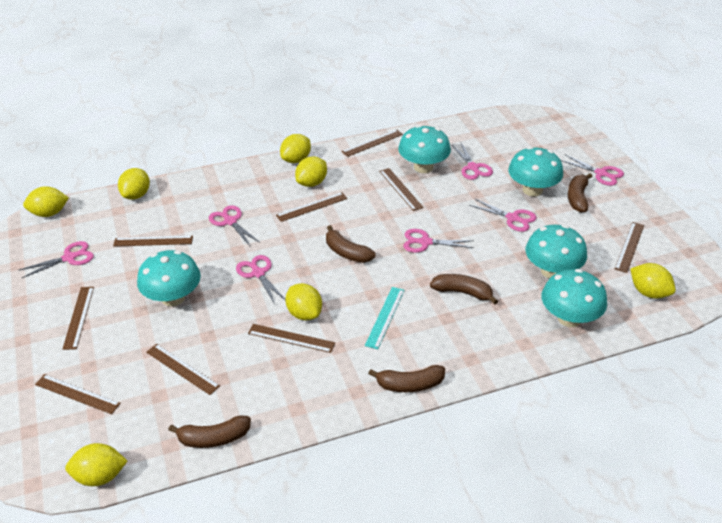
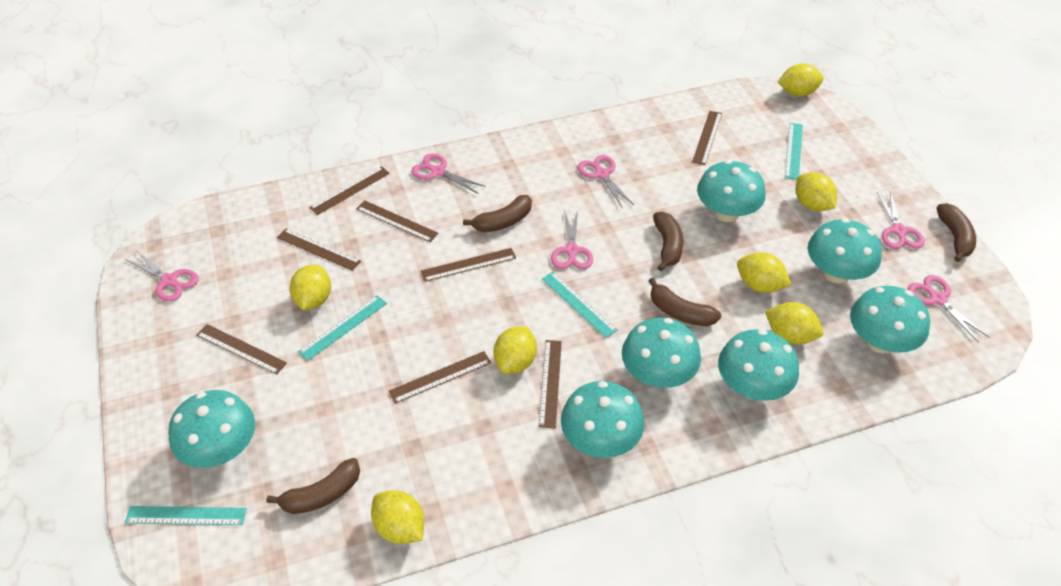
brown ruler: [35,374,121,414] [62,287,94,350] [113,236,193,247] [146,344,220,395] [248,324,335,353] [276,192,348,222] [342,129,403,157] [379,168,424,211] [615,222,644,273] = 9 -> [196,324,287,375] [277,228,361,271] [309,166,390,215] [356,200,438,242] [389,351,491,404] [421,248,516,282] [539,340,562,428] [692,111,722,165] = 8
pink scissors: [18,241,94,278] [209,205,259,246] [236,255,285,304] [403,229,474,253] [451,143,493,180] [469,198,536,232] [561,155,624,186] = 7 -> [125,250,199,302] [411,153,486,193] [551,210,593,269] [578,155,634,209] [877,191,924,249] [908,275,989,343] = 6
turquoise mushroom: [137,250,201,307] [398,125,451,173] [508,147,563,197] [526,225,587,279] [541,269,607,327] = 5 -> [168,390,255,468] [561,381,644,458] [622,318,701,388] [697,160,766,222] [718,329,799,401] [808,218,882,284] [850,286,930,354] = 7
turquoise ruler: [365,287,405,349] = 1 -> [125,506,247,525] [298,295,387,361] [542,271,618,338] [785,123,803,179] = 4

